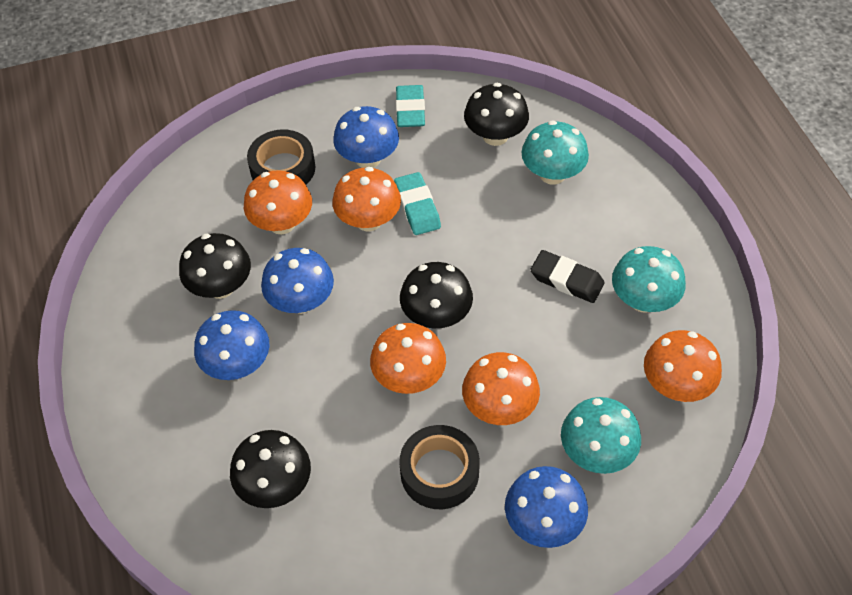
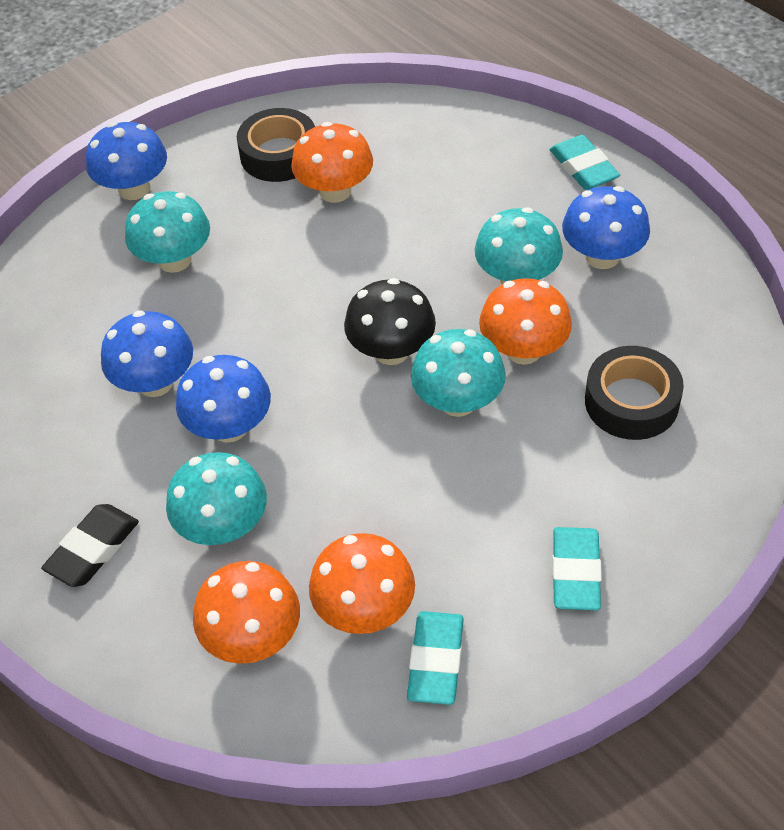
black mushroom: [179,233,251,299] [230,430,311,508] [400,262,473,328] [464,83,529,146] = 4 -> [344,278,436,365] = 1
orange mushroom: [244,170,312,234] [332,167,401,231] [370,323,446,394] [462,352,540,425] [644,330,722,402] = 5 -> [193,561,300,664] [291,122,373,203] [309,533,415,634] [479,278,572,365] = 4
turquoise eraser: [394,172,441,235] [396,85,425,127] = 2 -> [407,611,464,705] [549,135,620,190] [552,527,602,610] = 3
turquoise mushroom: [522,121,589,185] [561,397,641,474] [612,246,686,313] = 3 -> [125,191,210,273] [166,452,267,545] [411,329,506,417] [475,207,563,284] = 4

